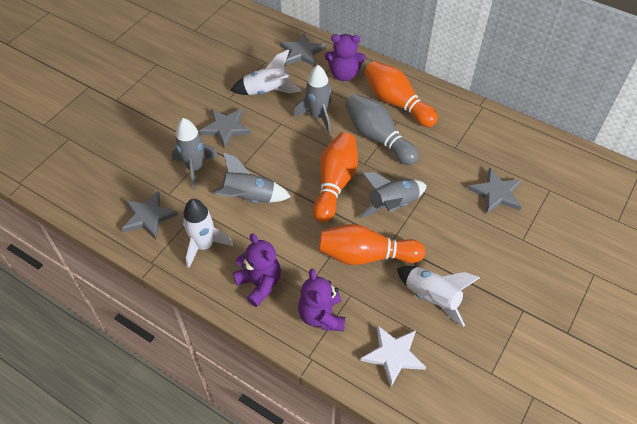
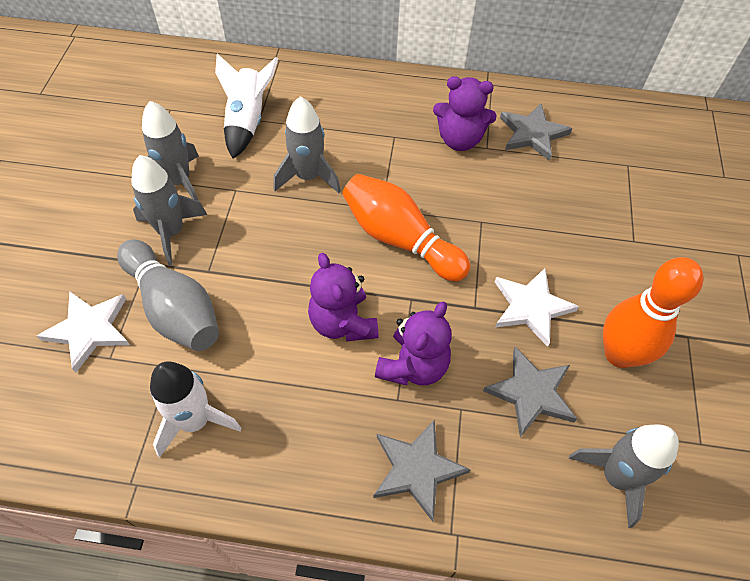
grey star: [122,190,178,239] [199,109,251,148] [280,33,326,67] [468,168,522,213] = 4 -> [373,419,471,522] [483,347,577,437] [500,103,573,161] = 3
orange bowling pin: [313,132,358,223] [319,224,426,265] [365,61,438,127] = 3 -> [342,174,470,282] [603,257,703,368] = 2
white rocket: [183,199,233,268] [230,49,302,95] [397,266,480,327] = 3 -> [150,361,241,457] [215,54,278,159] = 2
white star: [361,325,426,387] = 1 -> [37,291,130,372] [495,268,579,347] = 2

